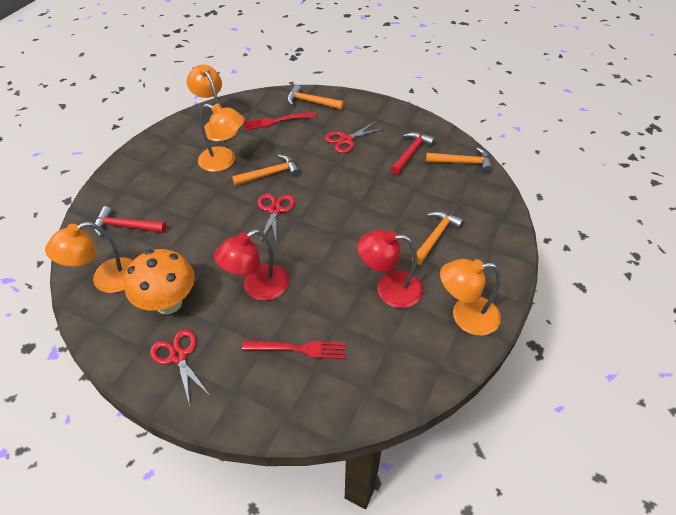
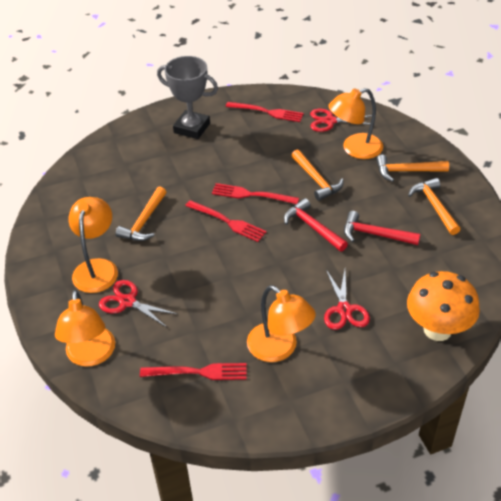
grey trophy: none = 0 -> [157,56,218,139] = 1
red fork: [242,341,346,359] [244,112,316,130] = 2 -> [140,363,247,380] [185,200,267,242] [212,183,299,204] [226,102,304,122] = 4
red lamp: [214,229,289,301] [357,230,423,308] = 2 -> none = 0

